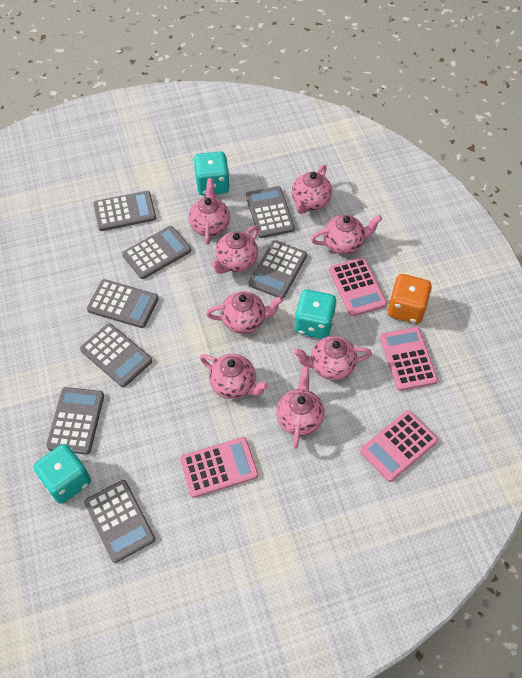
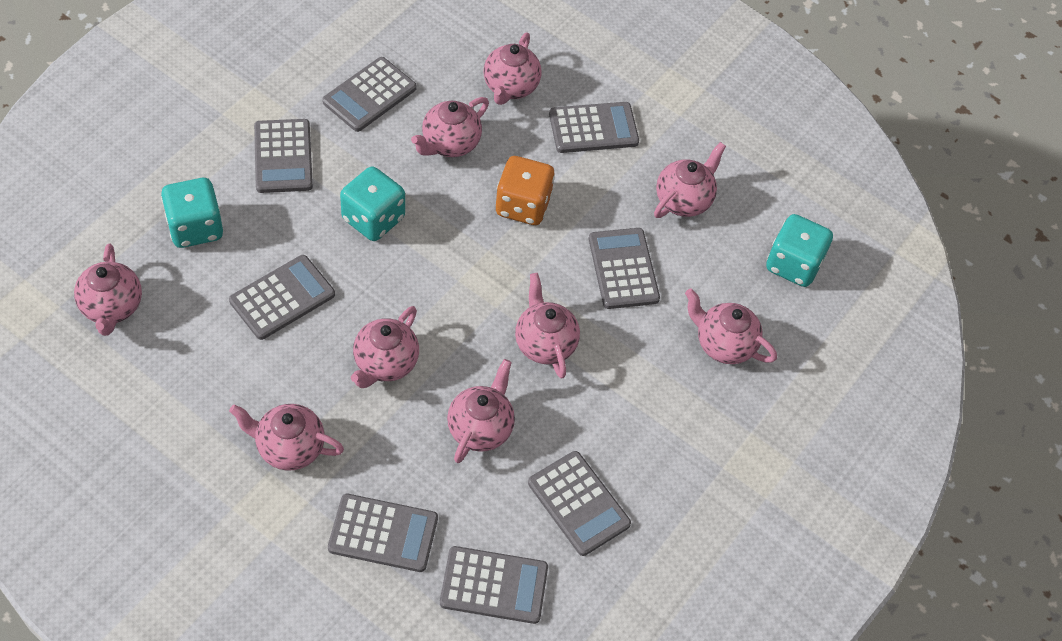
pink calculator: [180,437,258,498] [329,257,387,317] [360,410,438,482] [380,327,438,391] = 4 -> none = 0
pink teapot: [189,179,230,245] [200,354,269,399] [206,291,283,334] [211,226,259,274] [276,366,324,448] [292,165,332,214] [294,336,372,380] [311,215,382,255] = 8 -> [74,244,142,336] [229,404,344,471] [351,306,419,388] [411,97,489,157] [447,359,515,463] [484,33,541,105] [515,273,580,379] [654,142,726,218] [685,288,777,364] = 9

